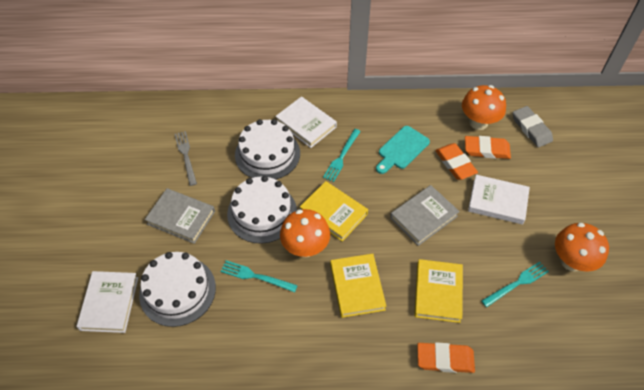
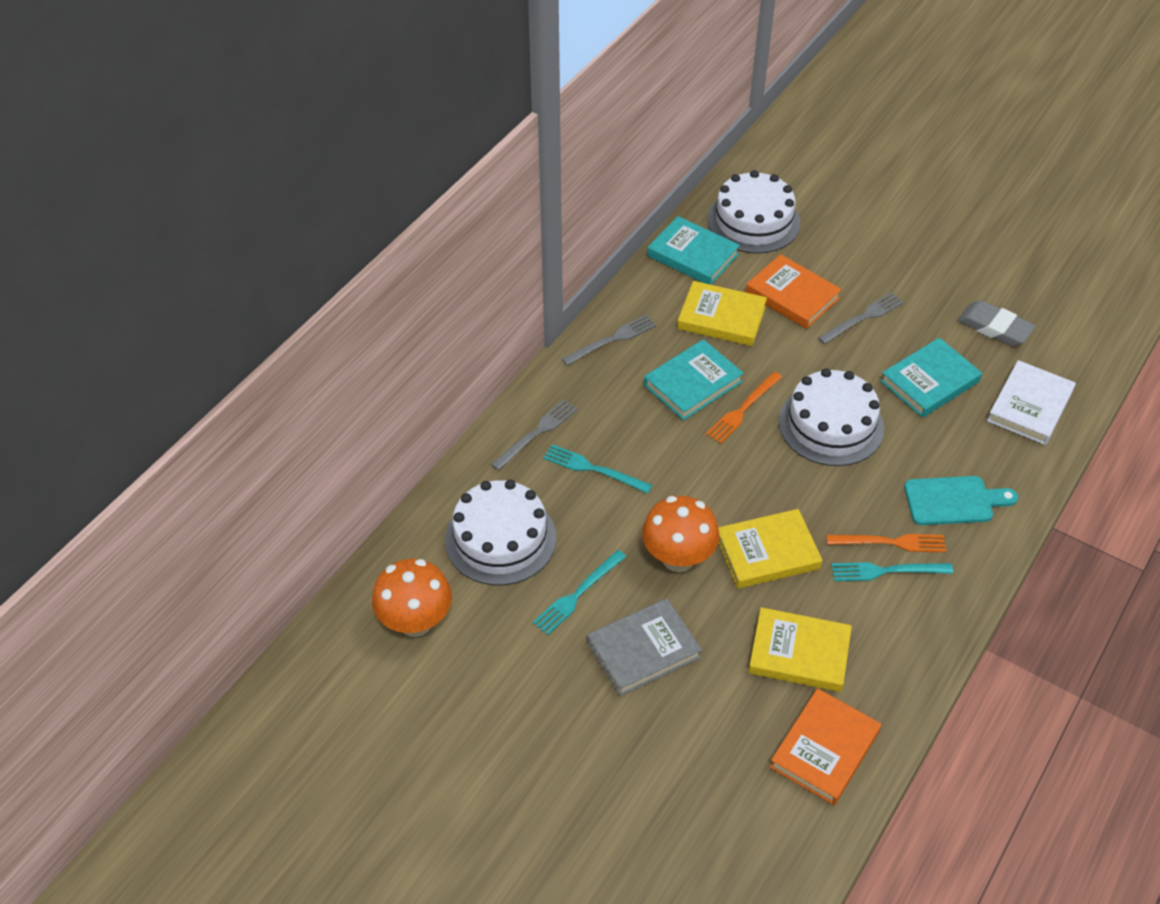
grey book: [145,188,215,244] [390,185,460,246] = 2 -> [587,598,702,696] = 1
grey fork: [175,131,197,186] = 1 -> [491,399,578,471] [562,315,656,366] [818,292,904,344] = 3
orange book: none = 0 -> [746,254,842,329] [770,688,881,805] = 2
orange eraser: [417,342,475,373] [435,143,478,180] [465,136,511,159] = 3 -> none = 0
orange fork: none = 0 -> [706,372,782,444] [826,534,946,552] = 2
orange mushroom: [280,209,330,257] [462,85,506,130] [555,223,609,272] = 3 -> [372,559,452,637] [642,496,720,572] = 2
turquoise book: none = 0 -> [644,339,744,420] [647,216,740,285] [880,338,982,418] = 3
white book: [76,271,138,333] [275,96,337,148] [468,175,530,224] = 3 -> [987,360,1076,445] = 1

